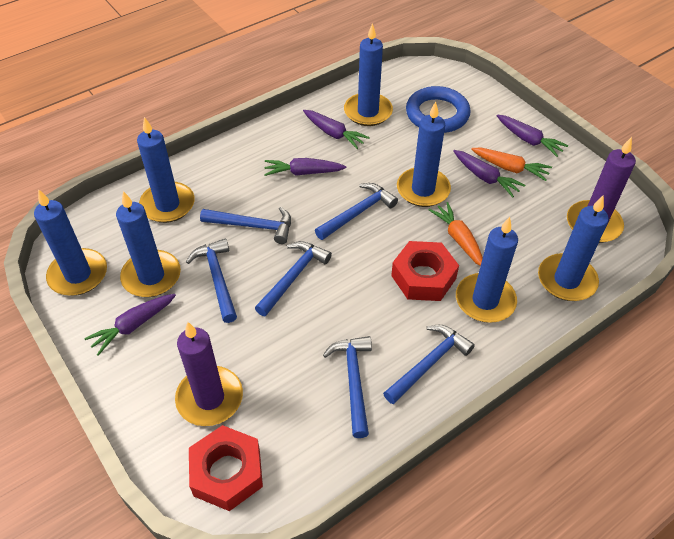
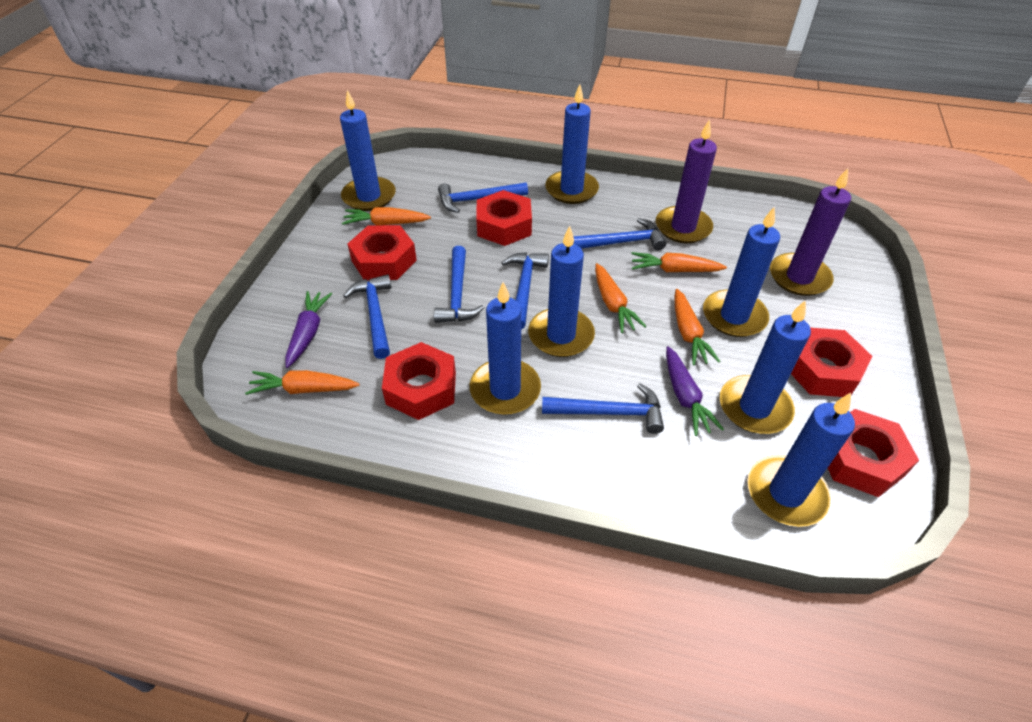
blue ring: [406,86,471,133] = 1 -> none = 0
orange carrot: [429,202,483,266] [471,148,552,181] = 2 -> [245,370,360,395] [342,207,431,225] [595,263,646,333] [631,252,727,272] [674,289,721,365] = 5
purple carrot: [84,294,176,356] [264,158,346,176] [303,110,370,149] [453,150,525,197] [497,114,568,157] = 5 -> [285,291,332,368] [666,346,724,436] = 2
red nut: [189,425,263,511] [391,241,459,301] = 2 -> [347,225,417,280] [382,342,456,420] [476,190,532,246] [791,328,873,397] [828,409,919,497] = 5

